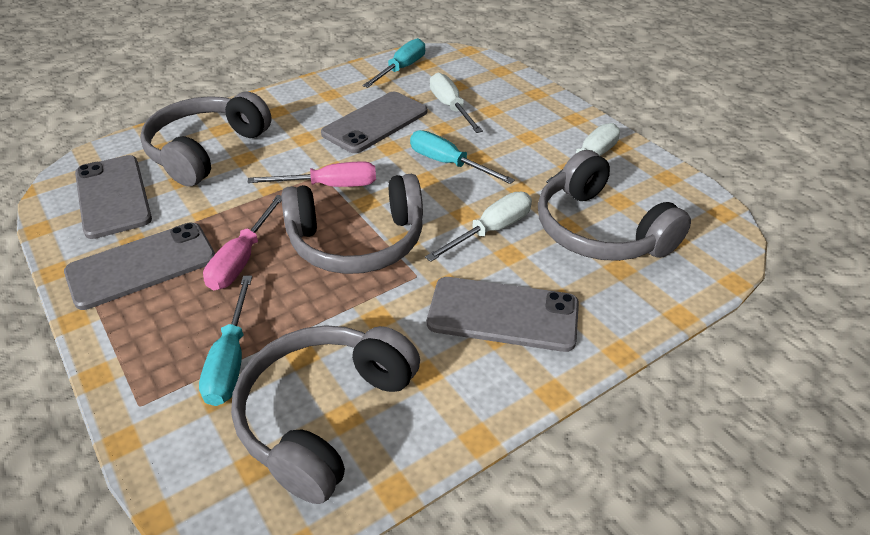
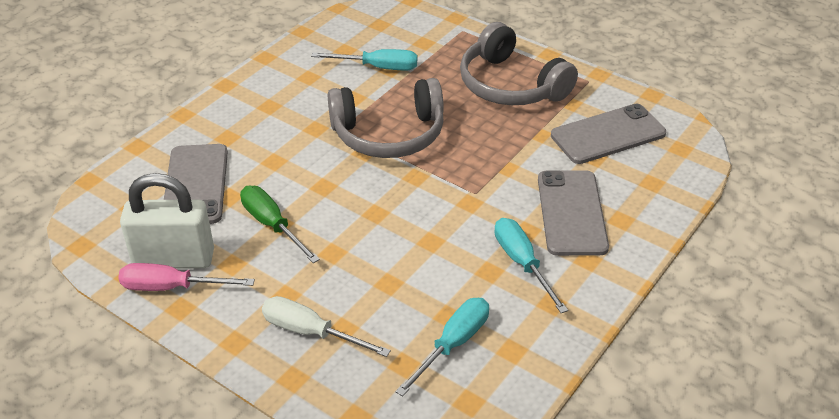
green screwdriver: none = 0 -> [240,186,320,263] = 1
grey headphones: [140,92,272,187] [231,325,420,504] [282,174,423,274] [538,150,691,261] = 4 -> [328,78,444,158] [460,22,578,105] = 2
grey phone: [64,222,215,310] [75,155,152,239] [321,92,427,153] [427,277,579,352] = 4 -> [164,144,228,224] [538,170,609,256] [551,103,666,164] = 3
pink screwdriver: [203,195,282,290] [248,161,376,187] = 2 -> [118,263,255,291] = 1
white padlock: none = 0 -> [120,173,214,269] = 1
white screwdriver: [425,192,532,262] [430,73,483,133] [546,123,620,183] = 3 -> [262,296,391,357] = 1

